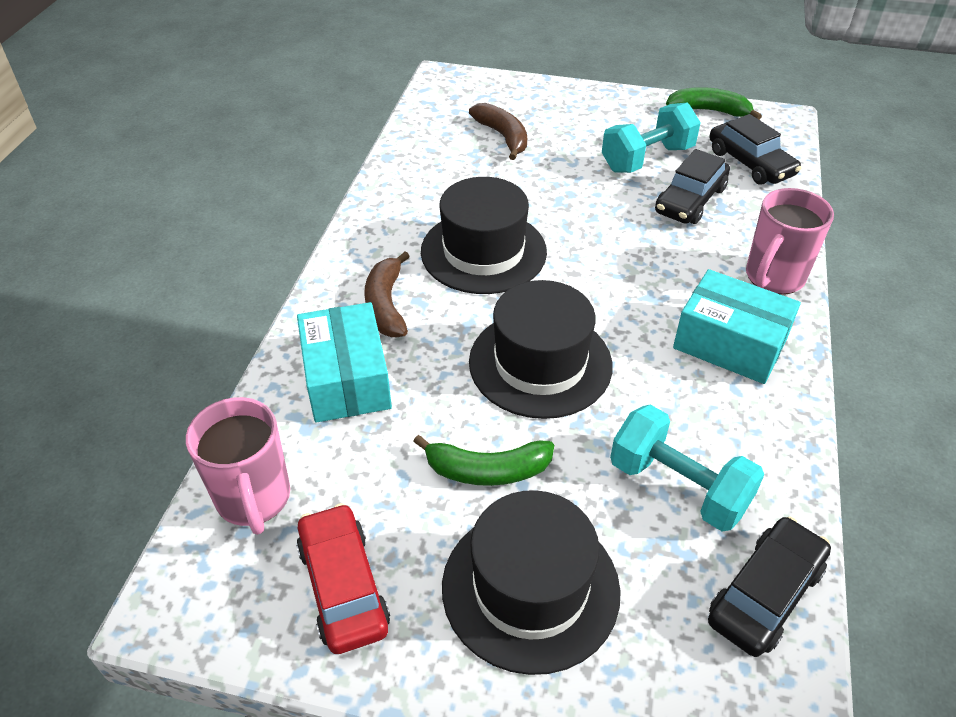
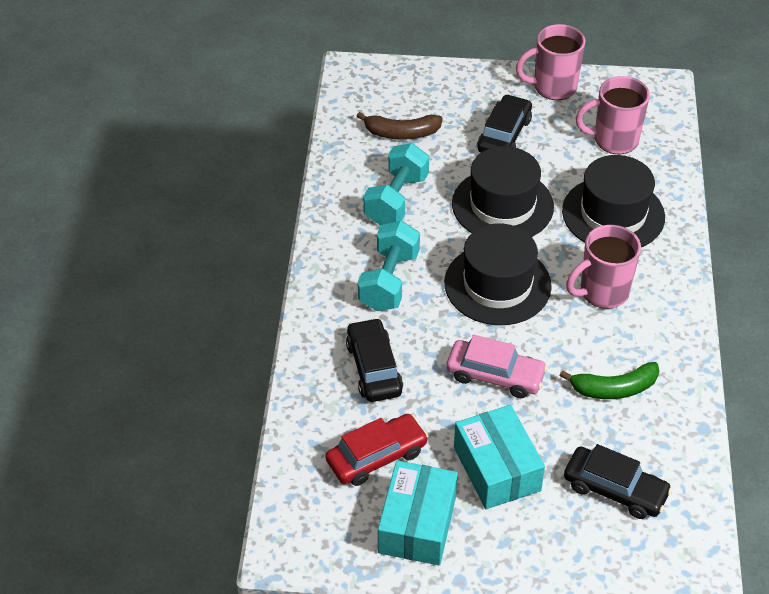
brown banana: [364,252,410,337] [469,103,527,160] = 2 -> [357,112,443,140] = 1
green banana: [413,435,554,486] [666,87,762,120] = 2 -> [559,362,659,399] = 1
pink car: none = 0 -> [446,335,548,398] = 1
pink mug: [186,397,290,535] [746,188,834,294] = 2 -> [516,24,585,100] [566,225,641,309] [576,76,650,154] = 3

